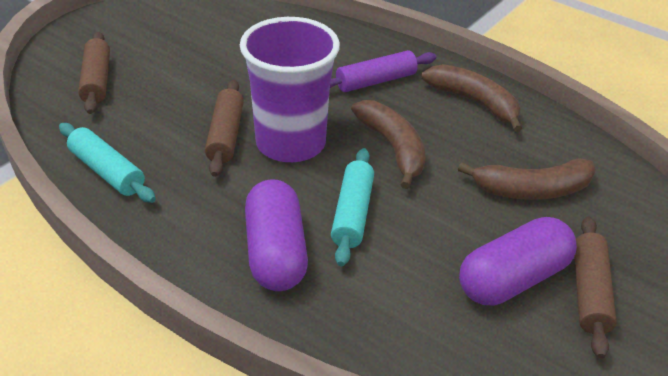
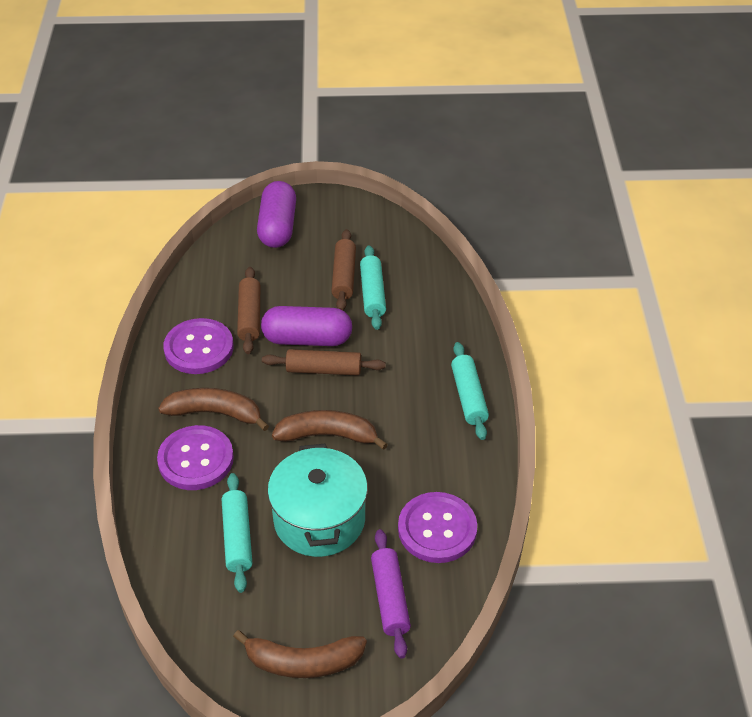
purple button: none = 0 -> [157,425,234,490] [163,318,234,374] [398,492,477,563] = 3
purple cup: [240,17,340,162] = 1 -> none = 0
turquoise pot: none = 0 -> [267,444,368,557] = 1
turquoise rolling pin: [59,123,156,203] [331,148,374,266] = 2 -> [222,473,252,593] [360,245,386,330] [451,342,489,440] = 3

